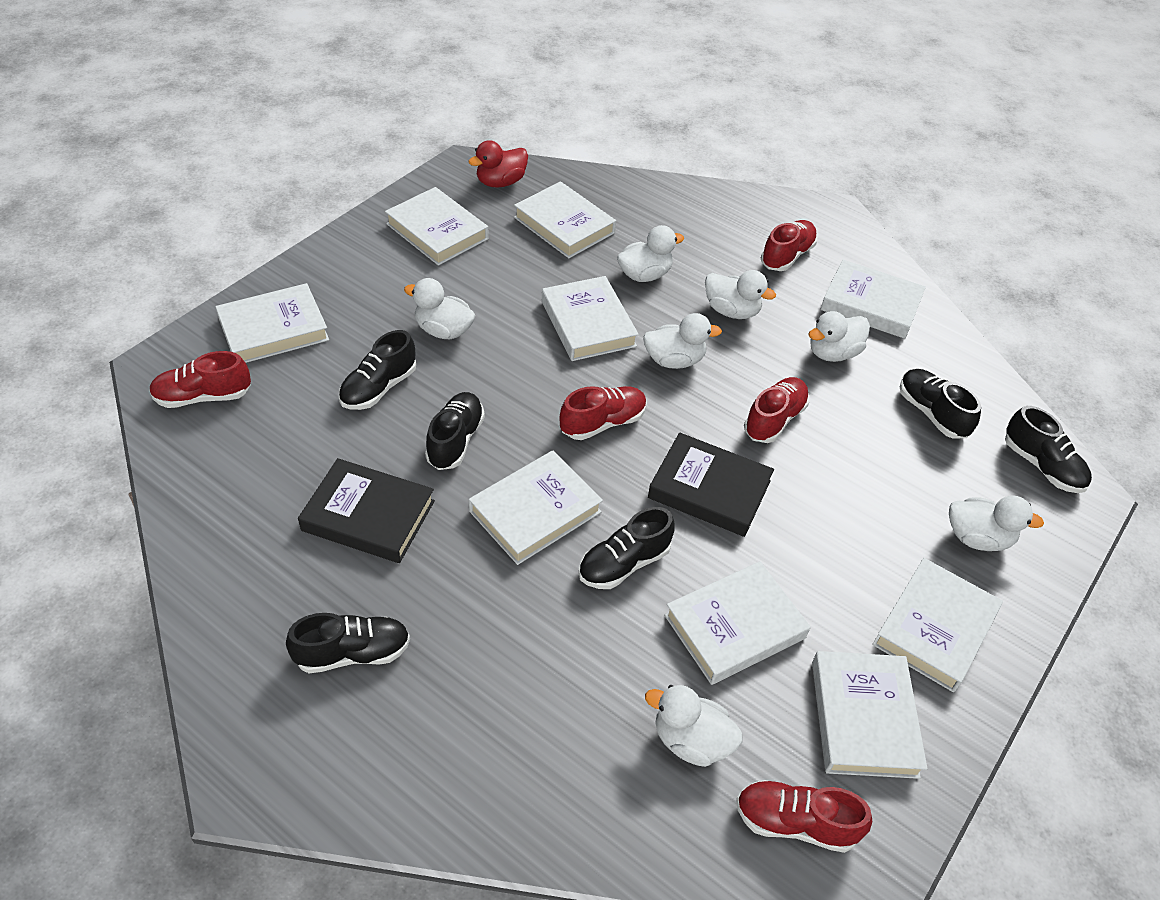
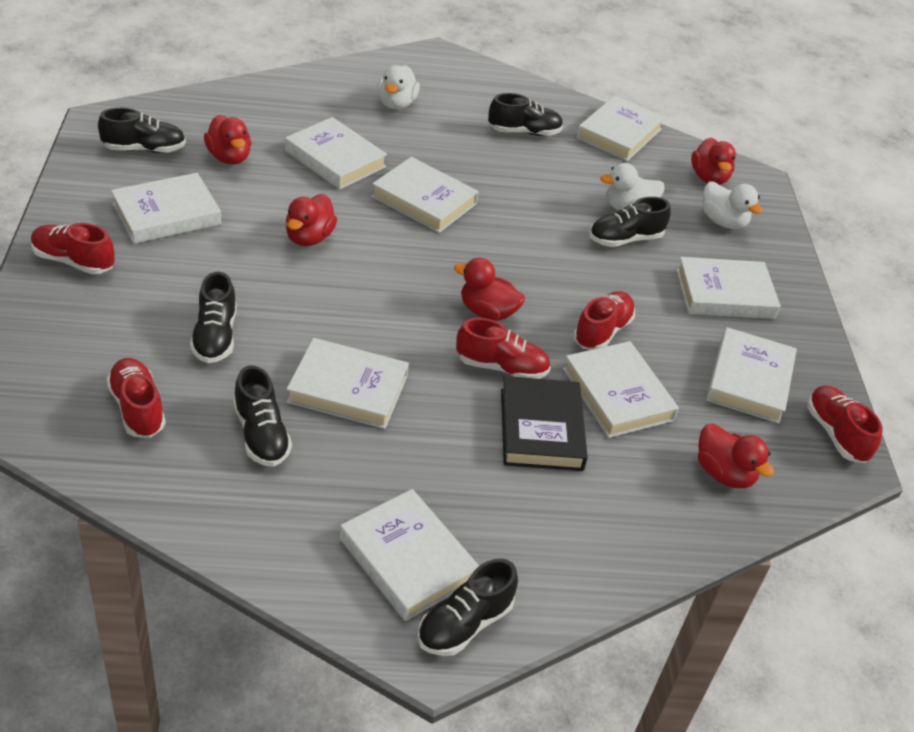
black book: [298,458,435,563] [648,432,774,537] = 2 -> [501,376,588,471] = 1
red duck: [468,140,528,187] = 1 -> [204,115,251,165] [286,194,337,246] [454,258,525,321] [691,138,736,185] [698,424,774,488] = 5
white duck: [404,278,475,339] [617,225,684,282] [643,313,722,369] [645,685,743,767] [705,270,776,319] [808,311,870,362] [949,495,1044,551] = 7 -> [378,65,420,109] [600,163,665,211] [702,181,763,229] = 3

